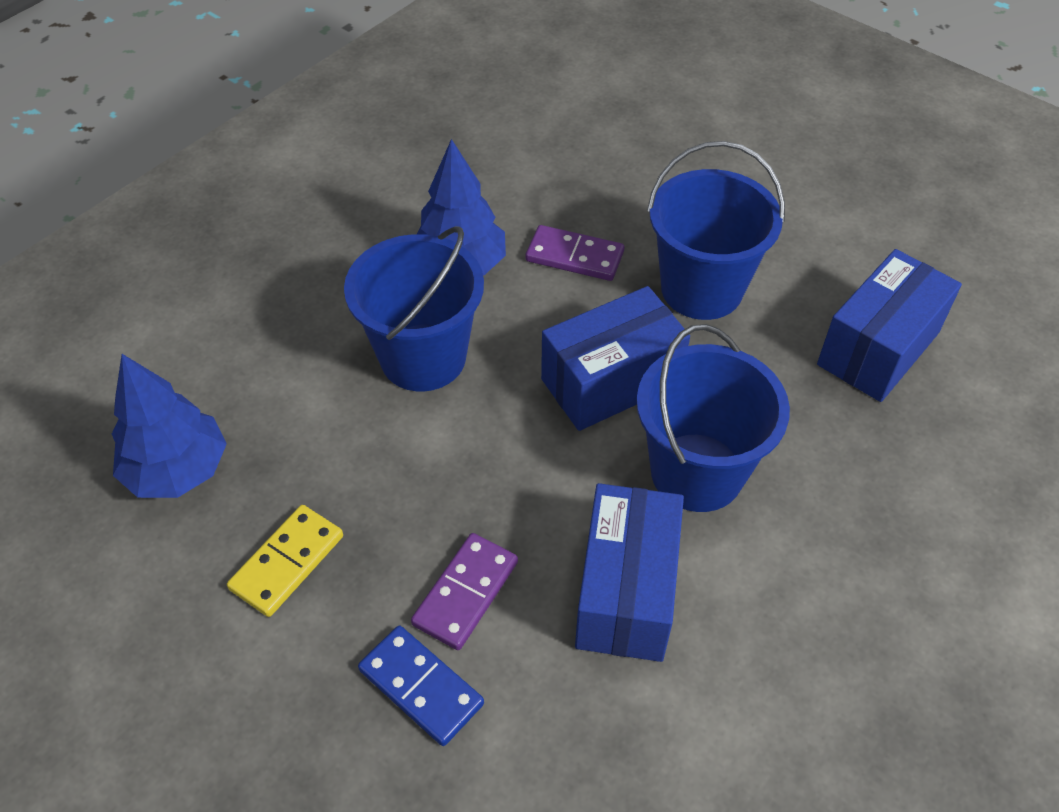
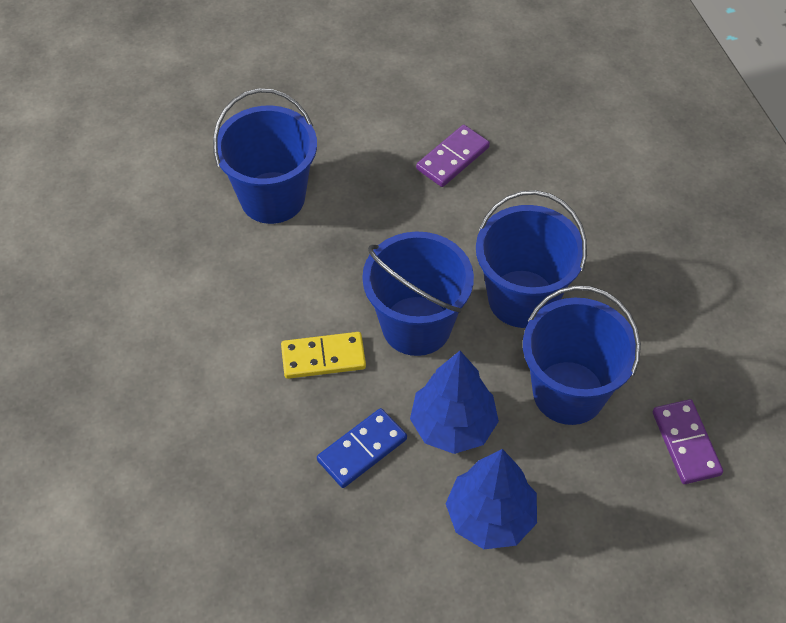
blue box: [541,286,690,431] [575,483,684,662] [817,249,962,402] = 3 -> none = 0
blue bucket: [344,226,484,391] [636,324,790,512] [647,141,785,320] = 3 -> [213,88,317,224] [362,231,474,356] [476,190,587,328] [523,285,641,425] = 4

